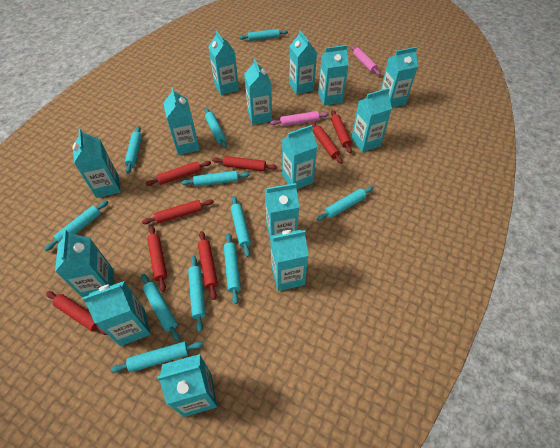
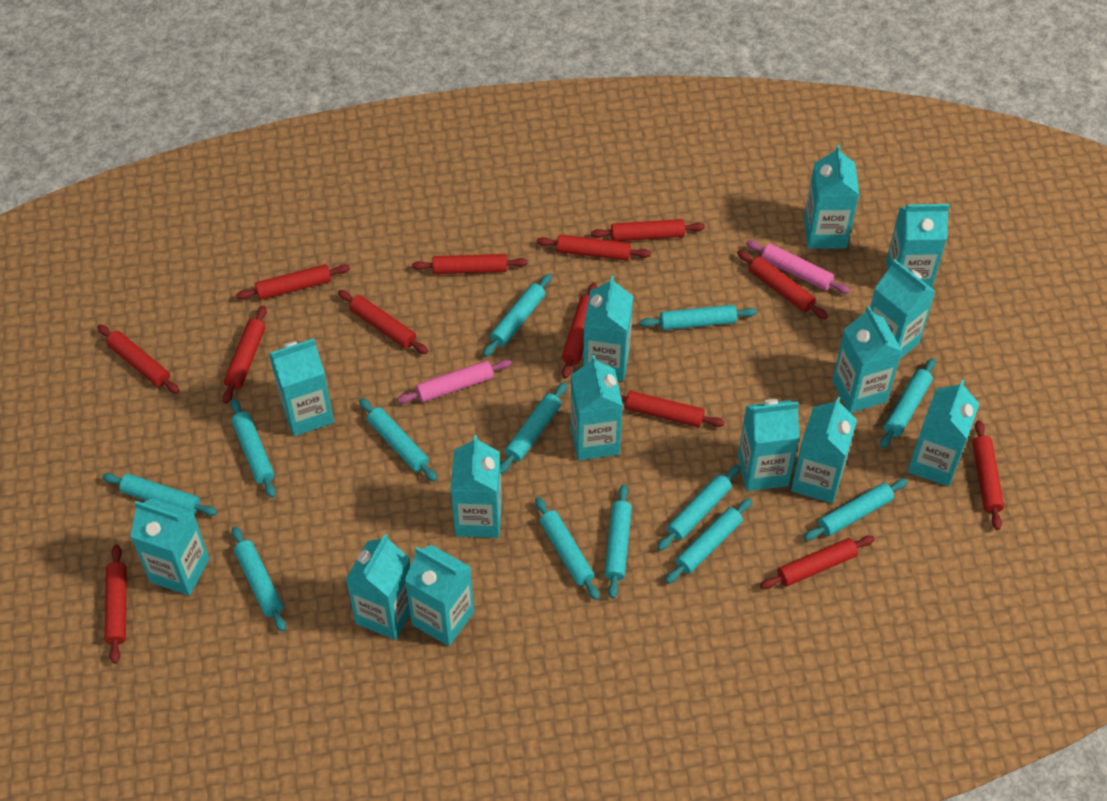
red rolling pin: [46,291,107,335] [142,199,214,224] [146,161,211,186] [147,226,167,292] [198,231,218,300] [212,156,277,171] [311,122,343,164] [331,110,352,153] = 8 -> [97,325,180,394] [104,545,127,664] [222,306,267,404] [236,264,350,300] [338,290,428,354] [412,254,528,274] [537,235,651,261] [562,283,597,379] [591,219,705,241] [621,391,725,427] [737,250,828,319] [760,536,875,589] [972,420,1004,530] = 13
turquoise rolling pin: [44,200,108,251] [111,341,204,373] [125,126,142,174] [141,274,180,342] [181,171,250,187] [188,256,206,332] [205,108,227,148] [224,233,241,304] [231,196,251,257] [239,29,288,41] [317,186,373,221] = 11 -> [102,473,218,516] [230,399,276,498] [232,526,286,632] [359,398,437,482] [483,274,552,357] [500,382,567,474] [535,497,599,600] [605,484,632,598] [640,305,757,330] [658,465,741,551] [666,498,752,584] [804,479,908,541] [880,358,936,449] = 13

